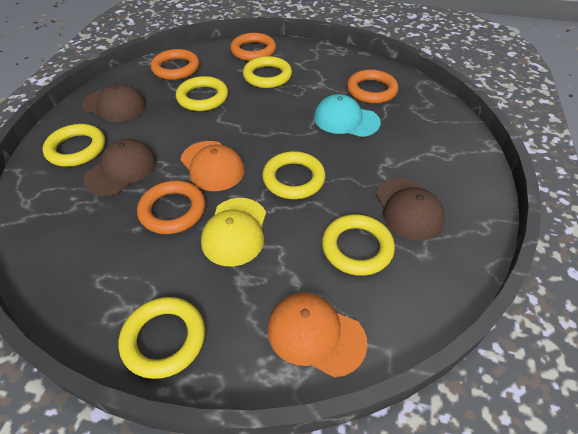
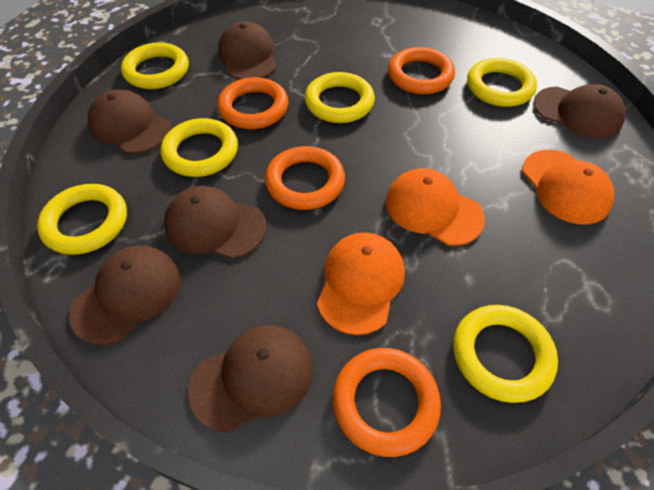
brown cap: [82,83,146,122] [83,139,157,196] [375,178,445,241] = 3 -> [69,246,181,345] [88,90,171,154] [164,186,267,259] [188,325,313,433] [218,21,277,80] [533,84,625,138] = 6
orange cap: [181,141,245,191] [267,293,367,378] = 2 -> [317,233,405,335] [385,168,485,246] [522,150,614,224] = 3
turquoise cap: [314,94,381,137] = 1 -> none = 0
yellow cap: [201,198,266,266] = 1 -> none = 0

